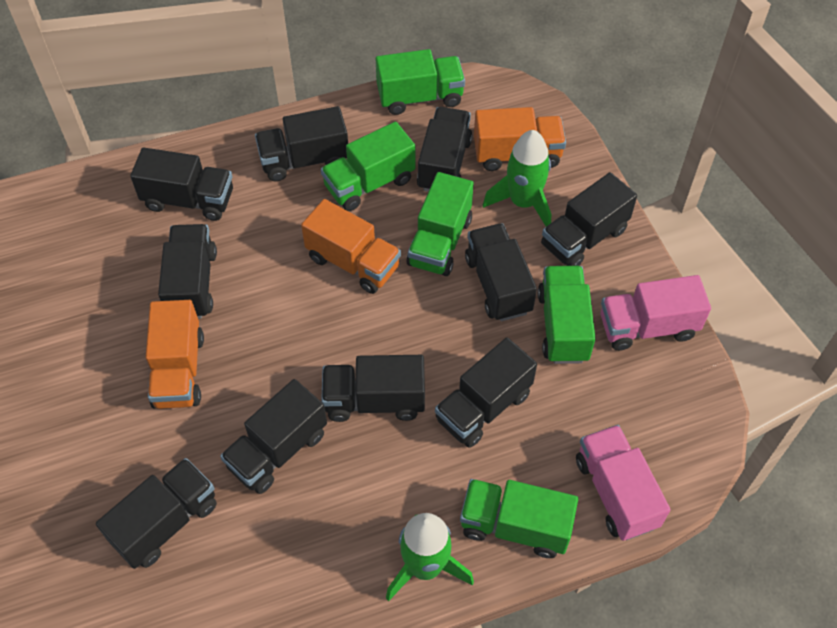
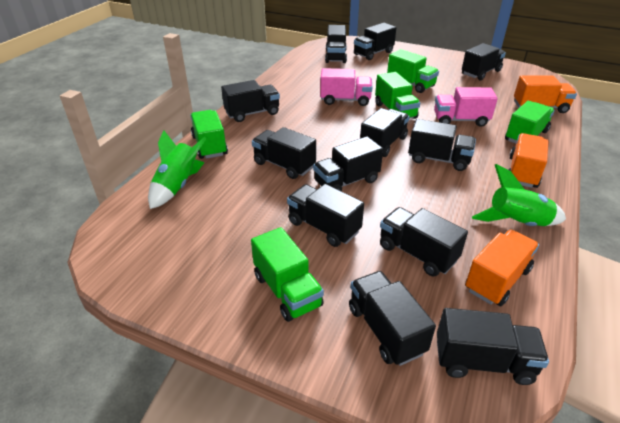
black truck: [96,458,217,569] [130,148,233,221] [158,224,217,319] [220,379,327,494] [255,106,348,182] [321,355,425,422] [417,107,473,192] [435,337,537,448] [465,223,537,321] [541,172,637,266] = 10 -> [221,80,280,122] [252,127,316,179] [287,184,364,247] [313,136,383,191] [325,25,347,63] [349,271,436,366] [354,23,396,60] [360,108,409,157] [380,207,468,276] [408,119,476,171] [437,308,549,385] [462,43,506,80] = 12

